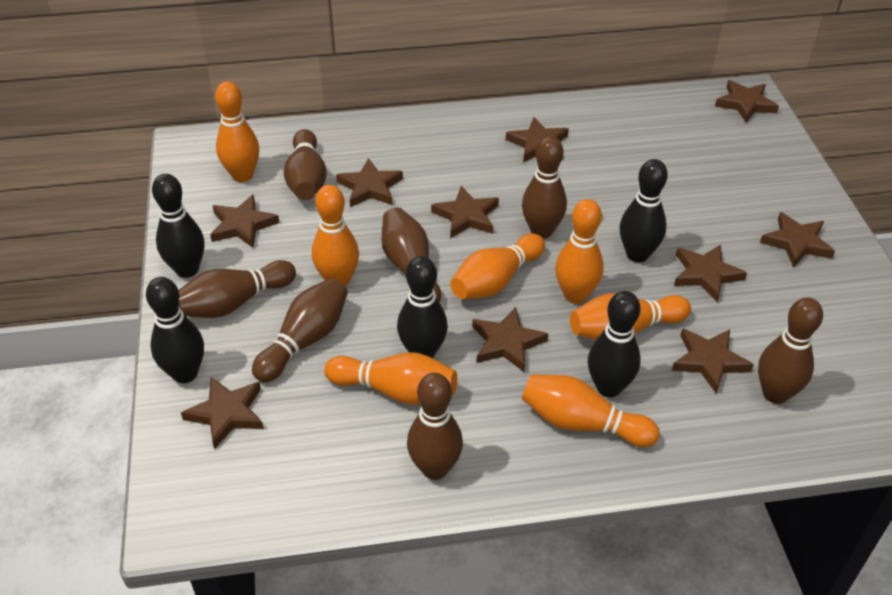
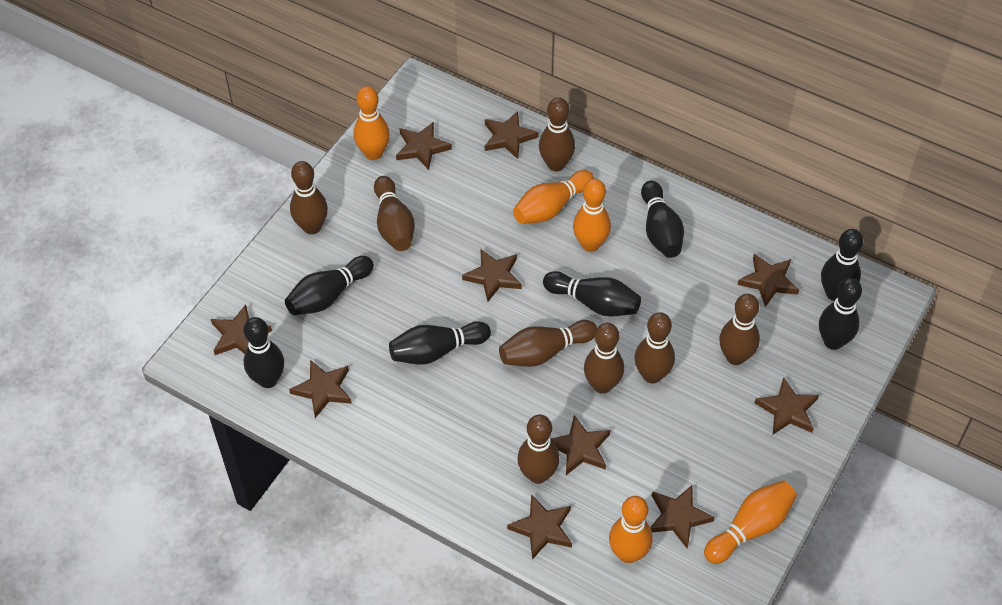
black bowling pin: [146,277,204,383] [152,174,205,278] [397,256,448,358] [588,291,641,397] [620,159,668,262] = 5 -> [244,317,284,388] [285,256,374,315] [389,321,491,365] [543,271,641,317] [641,181,684,258] [819,278,862,350] [821,229,863,301] = 7
brown bowling pin: [179,260,296,318] [252,278,348,382] [284,129,327,200] [382,207,441,303] [407,373,463,480] [522,136,567,239] [758,297,823,404] = 7 -> [290,161,328,234] [374,176,415,251] [499,320,597,367] [517,414,560,484] [539,97,575,171] [584,323,624,394] [635,312,675,384] [719,294,760,365] = 8
orange bowling pin: [215,82,259,182] [312,185,359,287] [324,353,457,405] [450,234,545,299] [521,375,660,447] [555,199,604,304] [570,293,691,340] = 7 -> [354,86,390,160] [513,170,594,224] [573,179,611,252] [609,496,653,563] [704,480,797,564] = 5

